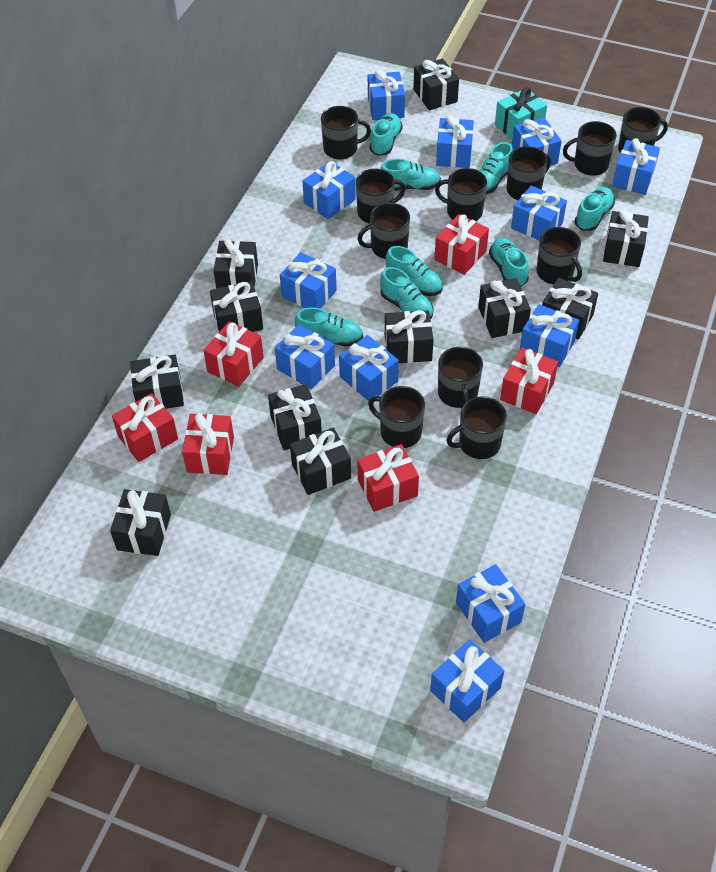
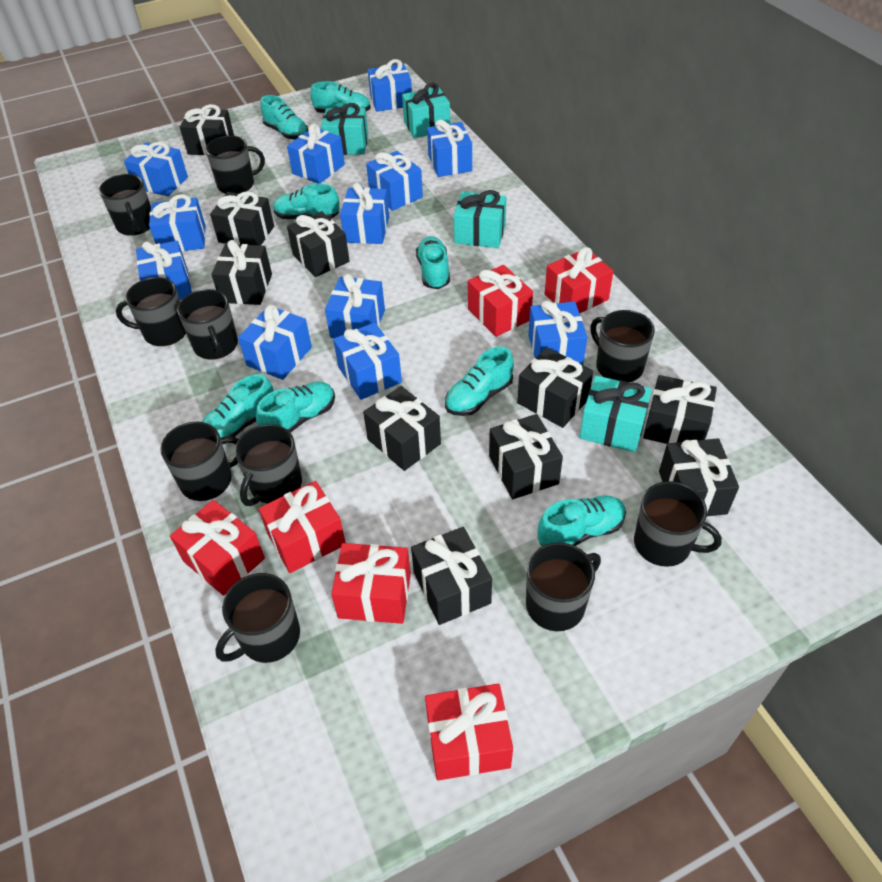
black gift: [110,489,171,556] [130,355,184,409] [210,281,263,332] [213,239,258,289] [268,384,322,450] [290,427,351,495] [385,310,434,363] [413,58,459,110] [478,278,531,338] [542,278,598,339] [603,209,649,267] = 11 -> [180,104,234,155] [210,191,274,246] [211,240,272,305] [287,211,350,277] [363,386,441,471] [411,527,492,625] [489,414,563,499] [517,347,593,428] [643,375,717,444] [659,438,739,516] = 10
black mug: [321,106,371,159] [356,169,406,224] [357,203,410,259] [368,386,425,448] [435,168,487,221] [438,347,483,408] [446,396,507,459] [507,146,551,200] [536,227,582,284] [563,121,617,176] [618,107,668,154] = 11 -> [99,174,151,236] [116,277,186,346] [160,422,239,501] [177,289,238,360] [206,136,265,194] [215,573,300,663] [235,424,302,506] [526,542,601,631] [590,310,655,383] [634,481,722,567] = 10
turquoise gift: [495,87,547,139] = 1 -> [321,103,368,155] [402,83,450,138] [454,190,506,248] [579,376,652,452] = 4

